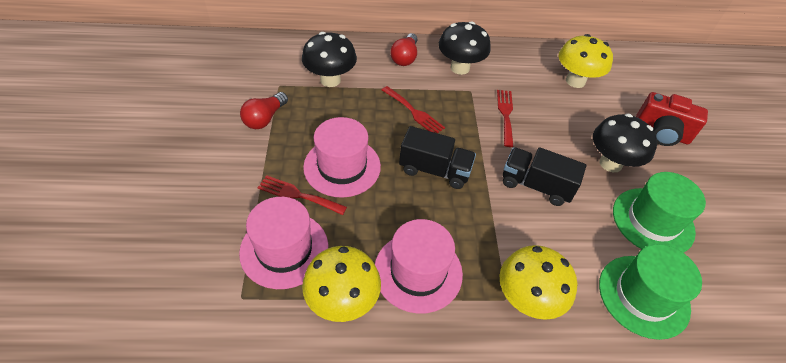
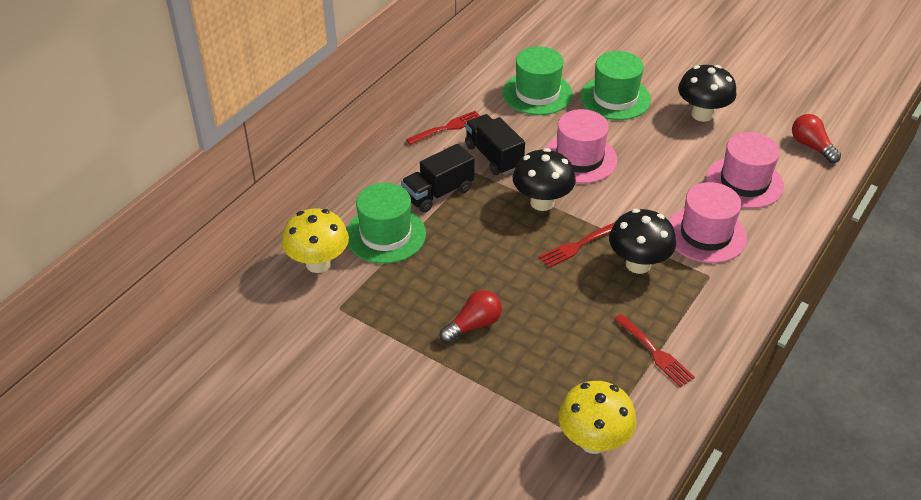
green hat: [599,244,702,340] [613,172,706,253] = 2 -> [347,183,426,264] [503,46,573,115] [580,51,651,120] = 3
red camera: [636,92,708,146] = 1 -> none = 0
yellow mushroom: [302,246,381,322] [499,245,577,320] [559,34,613,88] = 3 -> [282,208,349,273] [558,381,636,454] = 2

